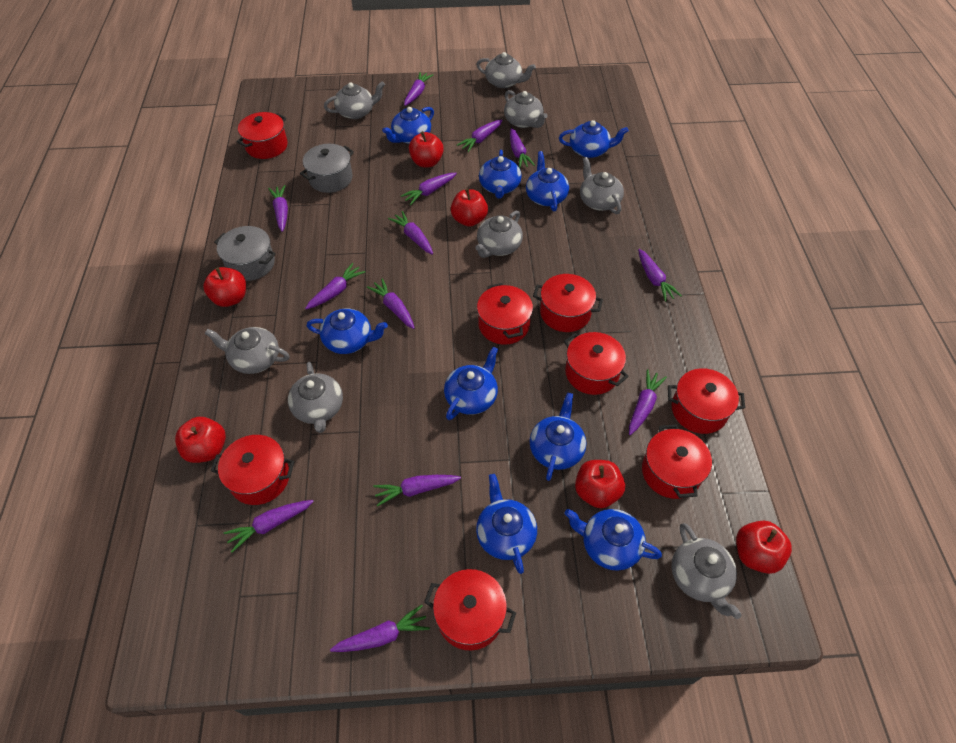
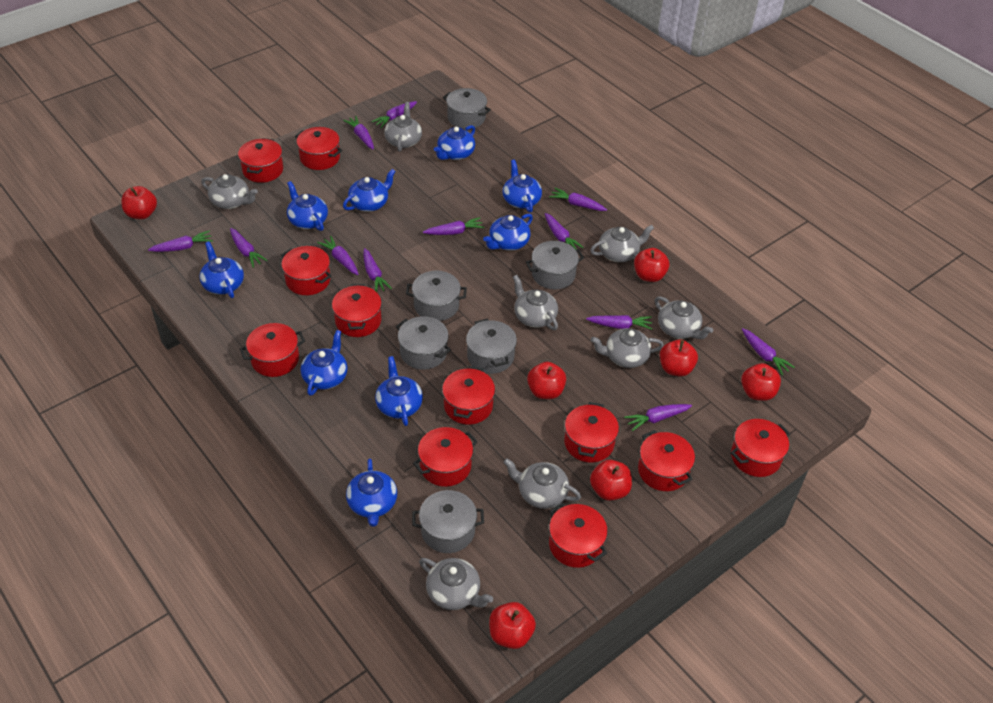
grey pot: [214,226,276,281] [300,144,354,193] = 2 -> [396,316,451,370] [406,271,467,321] [412,490,484,553] [443,88,491,129] [466,319,517,374] [526,241,584,289] = 6
purple carrot: [224,500,314,552] [268,185,288,232] [305,263,365,309] [330,605,430,652] [367,278,414,329] [373,475,461,507] [388,211,433,255] [401,173,457,205] [404,72,433,106] [457,120,503,152] [510,128,535,168] [629,369,667,435] [638,249,682,302] = 13 -> [148,230,213,252] [230,228,268,268] [317,236,359,275] [343,116,374,150] [363,248,392,292] [371,101,417,128] [423,217,484,235] [545,213,584,250] [549,188,607,211] [586,315,653,330] [624,404,692,431] [742,328,795,375] = 12
red apple: [175,417,226,463] [203,267,246,307] [409,131,444,167] [451,188,488,227] [575,460,625,508] [736,521,792,574] = 6 -> [121,186,157,219] [489,602,536,649] [527,362,566,399] [590,460,632,501] [634,248,669,282] [660,340,698,377] [741,363,781,401] = 7
red pot: [211,435,294,505] [237,112,288,159] [424,569,516,650] [477,283,533,345] [533,274,603,332] [564,332,629,395] [642,424,712,499] [668,368,745,434] = 8 -> [238,138,283,183] [240,323,305,377] [281,246,332,295] [295,127,343,170] [332,284,382,337] [413,427,478,487] [442,366,495,425] [549,503,608,568] [564,402,619,463] [638,430,695,491] [731,419,790,477] = 11

